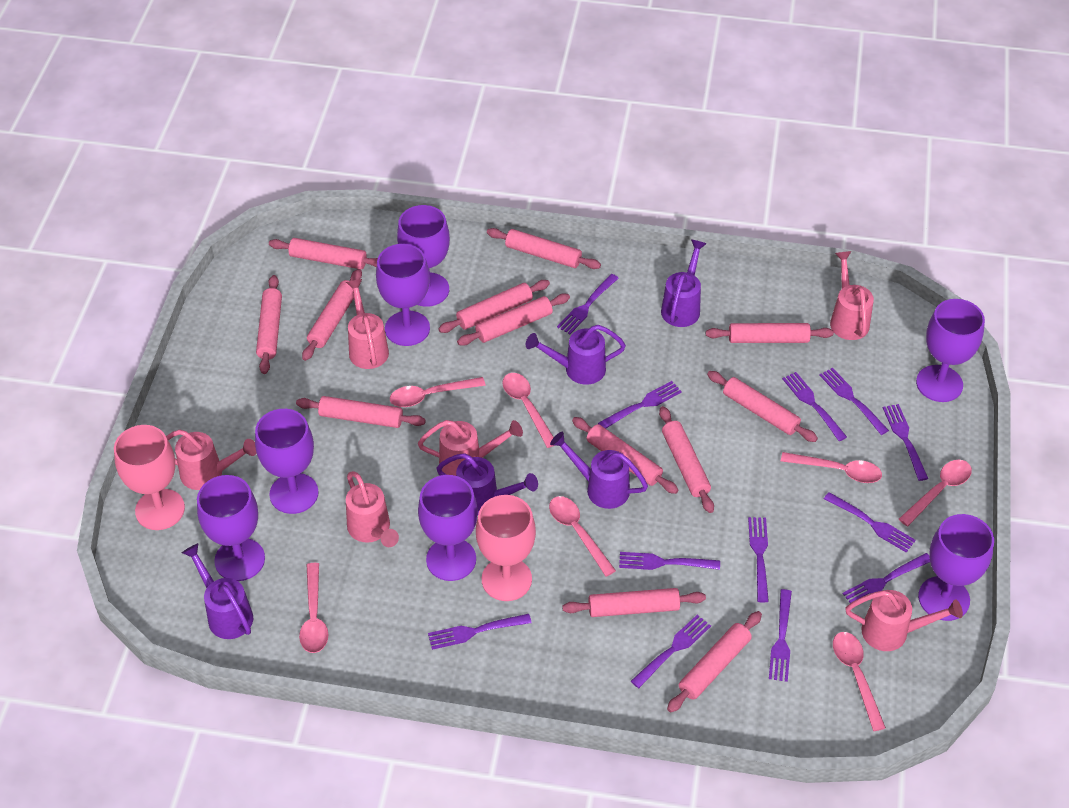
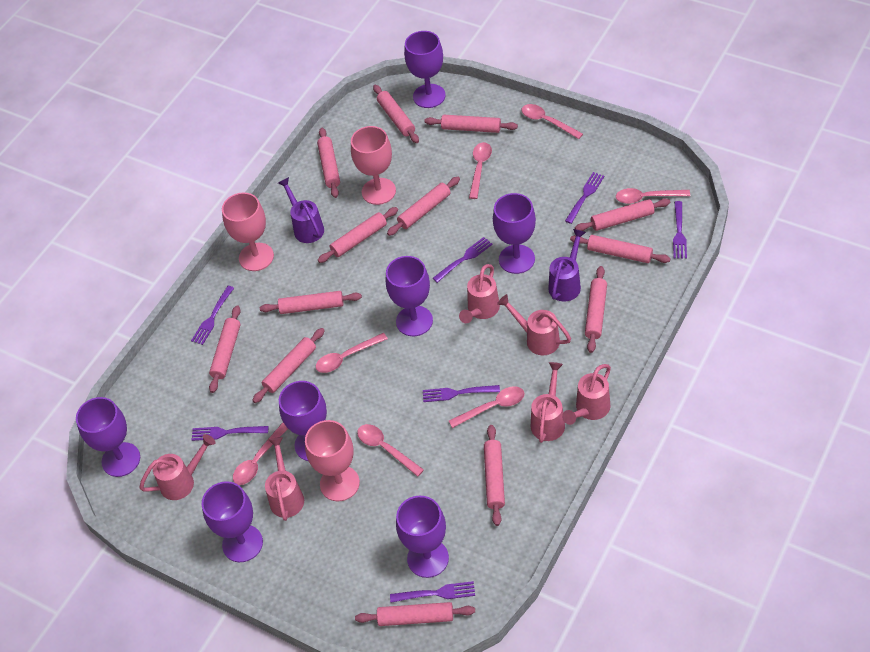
pink goblet: [114,425,185,530] [476,495,536,601] = 2 -> [222,192,274,271] [305,420,360,501] [351,126,396,205] = 3
purple fork: [428,614,532,650] [557,274,619,334] [598,381,682,429] [619,552,720,570] [631,615,711,688] [748,517,769,602] [769,589,792,682] [782,372,847,441] [819,368,889,435] [824,492,916,553] [843,553,930,603] [883,404,928,481] = 12 -> [191,286,234,345] [192,426,268,441] [390,581,475,603] [423,385,500,402] [432,237,493,283] [565,172,605,224] [673,201,687,259] = 7
purple watering can: [182,543,253,639] [436,453,538,516] [526,325,626,385] [550,432,648,509] [661,239,707,327] = 5 -> [278,177,324,243] [548,229,586,301] = 2

